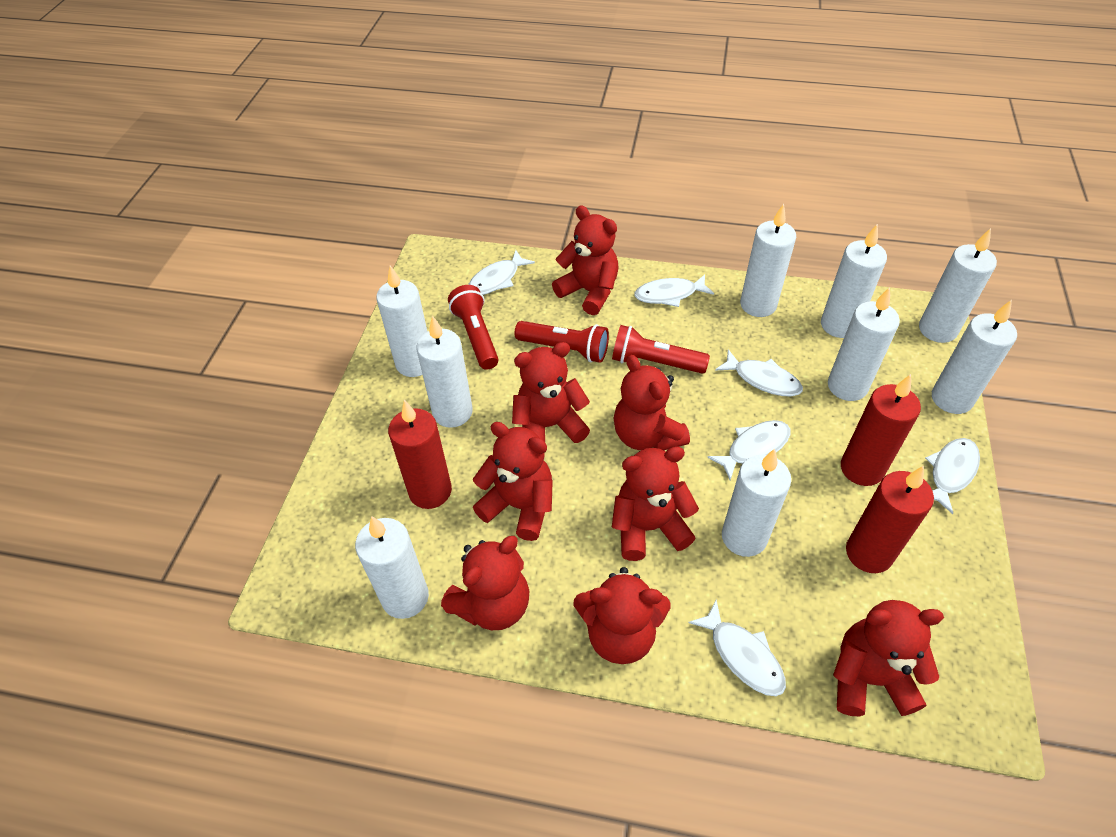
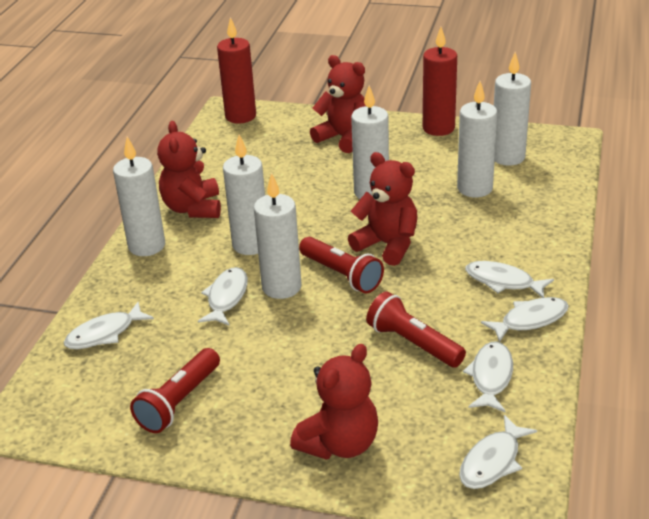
red candle: [388,400,452,509] [841,374,921,486] [846,466,934,573] = 3 -> [217,17,256,123] [423,27,457,136] = 2
red teddy bear: [441,536,529,630] [473,422,553,541] [512,342,590,443] [552,206,619,315] [574,567,671,664] [612,446,699,561] [614,355,690,450] [833,600,944,716] = 8 -> [157,121,221,218] [290,344,378,460] [310,55,366,153] [348,152,417,266] = 4
white candle: [355,516,429,619] [376,266,428,377] [416,316,473,428] [722,449,791,557] [740,204,796,317] [821,224,887,338] [828,287,900,401] [919,228,997,343] [932,300,1017,414] = 9 -> [113,137,165,256] [223,135,265,255] [254,173,302,299] [351,85,389,199] [457,81,497,197] [494,52,531,166] = 6

